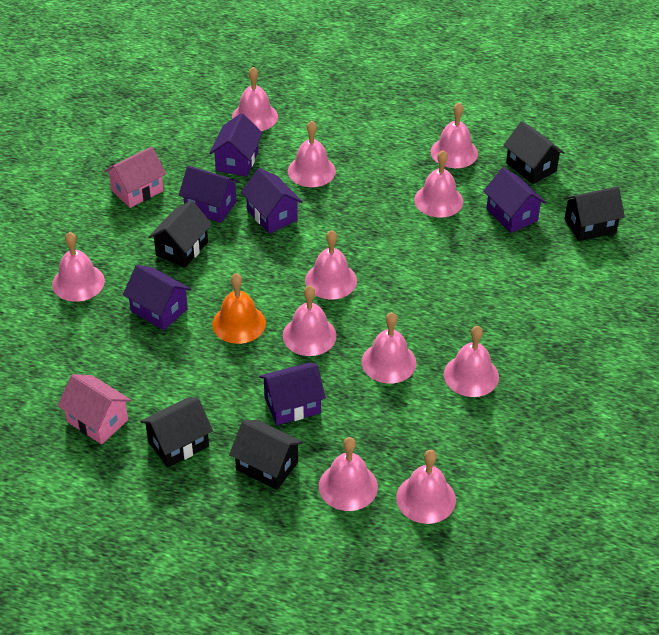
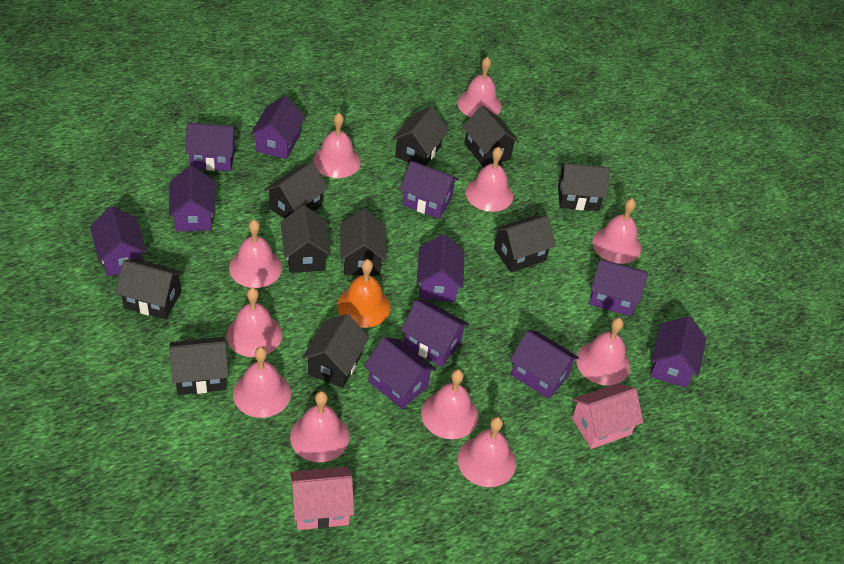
black house: [140,398,213,468] [148,200,212,268] [229,420,303,490] [503,121,565,184] [563,186,625,241] = 5 -> [116,259,184,320] [169,337,229,395] [264,162,328,219] [280,205,331,273] [302,314,369,388] [340,209,387,276] [392,107,448,166] [462,106,519,167] [493,215,556,272] [558,163,610,211] = 10
purple house: [123,265,191,330] [179,166,240,223] [209,113,263,177] [241,168,303,233] [259,363,326,425] [483,167,546,233] = 6 -> [90,206,147,277] [169,166,215,232] [185,123,237,171] [251,96,306,159] [364,337,437,409] [400,161,459,219] [401,300,469,367] [417,234,465,302] [510,330,579,399] [589,259,648,316] [650,316,707,388] = 11

